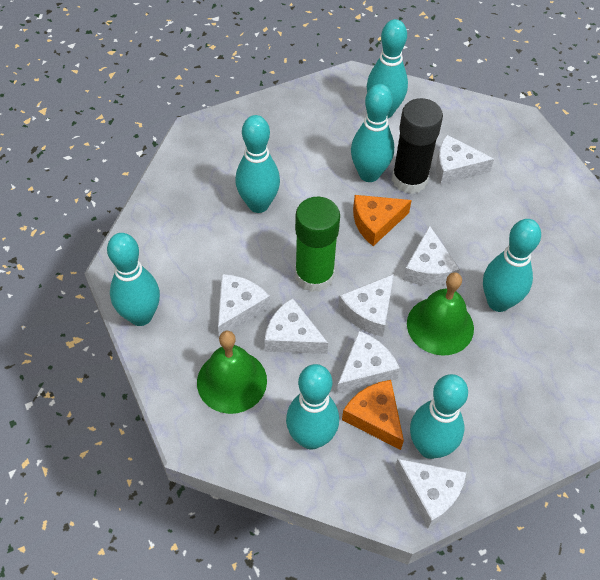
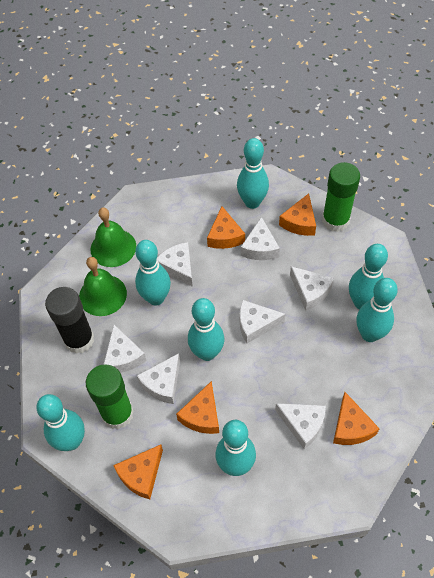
green glue stick: [295,196,340,292] = 1 -> [86,364,134,429] [322,162,360,232] = 2
orange cheese: [342,380,404,450] [353,195,412,246] = 2 -> [113,445,163,499] [176,381,219,434] [207,206,245,249] [279,193,316,236] [333,392,380,445] = 5

